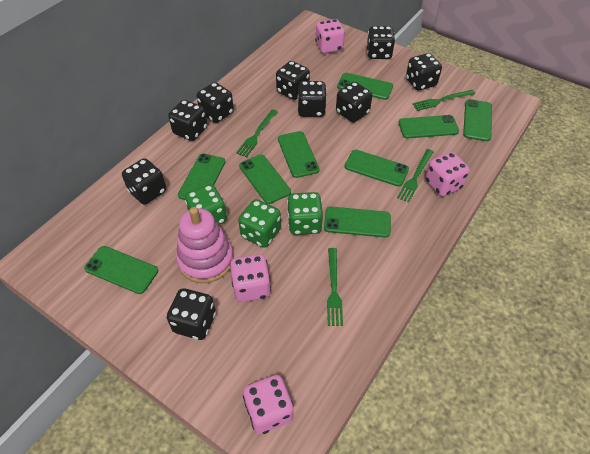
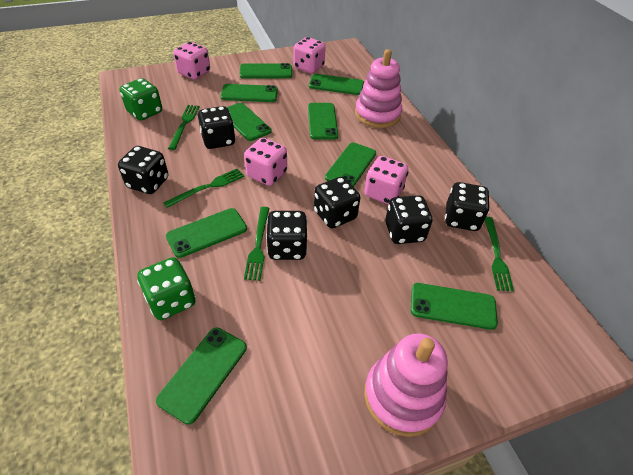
black dice: [122,158,166,205] [167,288,216,340] [168,100,207,141] [196,82,234,123] [276,61,310,100] [298,81,327,117] [336,82,372,122] [366,26,395,59] [406,53,442,91] = 9 -> [118,146,168,194] [198,106,236,149] [266,211,308,260] [314,177,360,228] [385,195,433,244] [445,182,490,231] = 6
green dice: [185,184,227,225] [238,199,281,248] [287,192,323,235] = 3 -> [120,78,162,120] [137,257,196,320] = 2
pink stacking toy: [176,207,234,283] = 1 -> [355,49,402,128] [364,333,448,437] = 2

